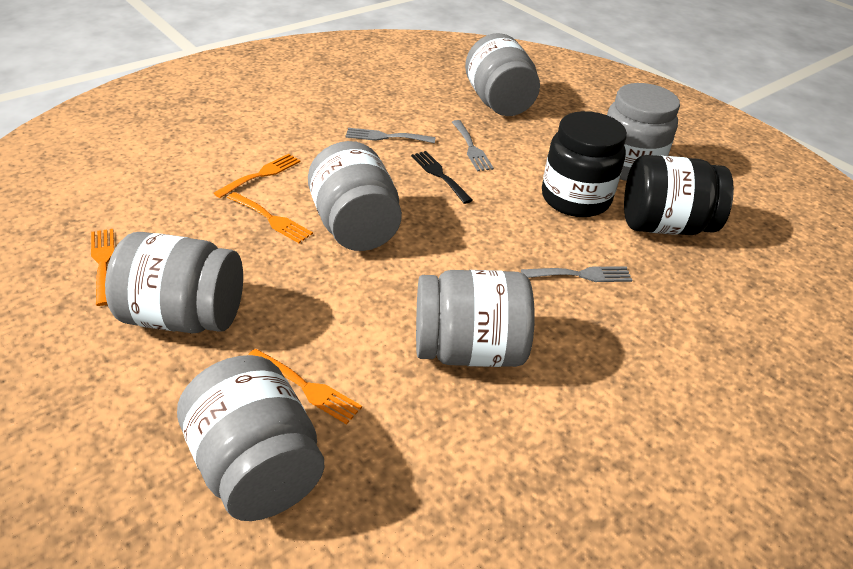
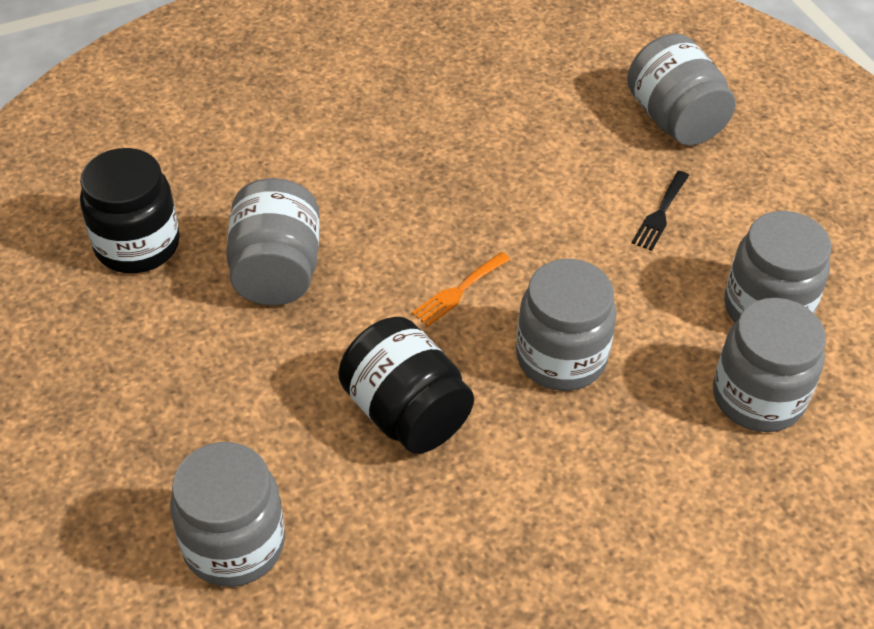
grey fork: [345,128,436,143] [452,120,494,171] [521,266,632,282] = 3 -> none = 0
orange fork: [91,229,114,306] [214,154,301,198] [227,192,313,243] [248,349,362,424] = 4 -> [412,252,510,326] = 1

